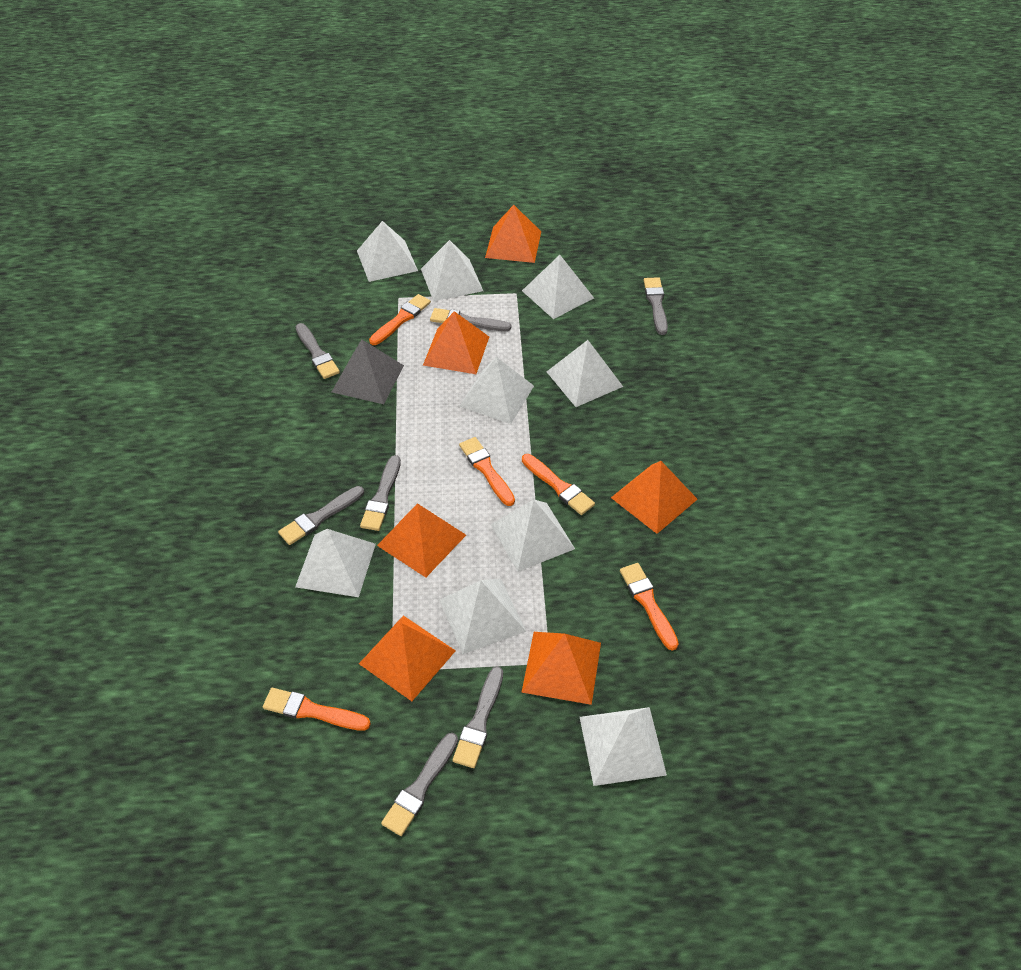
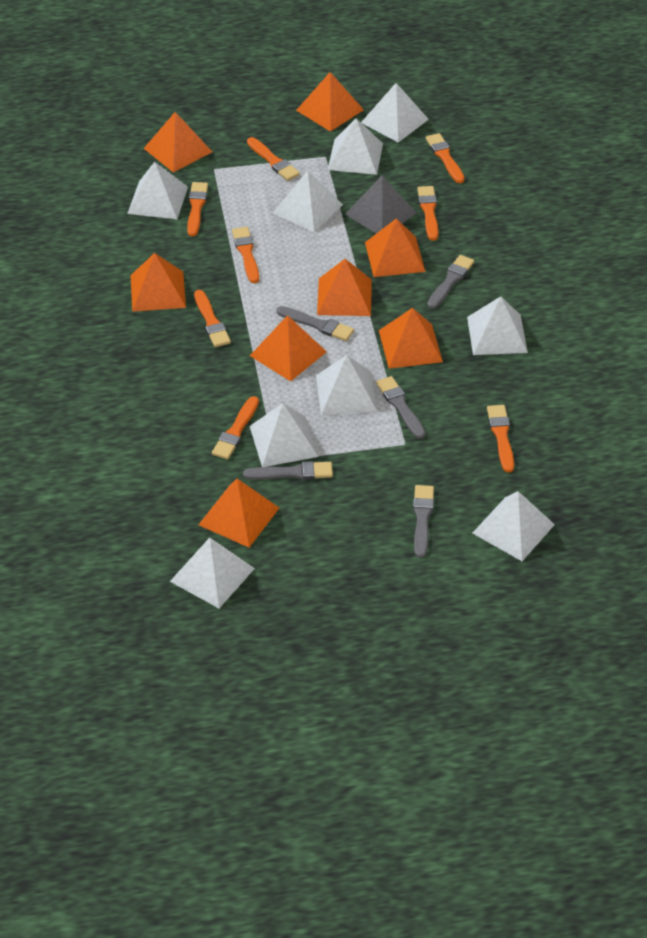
grey brush: [278,486,364,545] [295,323,340,379] [360,455,401,531] [381,733,458,836] [430,308,511,331] [453,666,503,768] [644,277,668,335] = 7 -> [243,461,333,480] [277,306,354,341] [376,376,425,439] [413,485,434,558] [427,255,474,309] = 5
orange brush: [263,688,371,731] [369,294,431,345] [459,437,515,506] [522,454,595,515] [620,563,679,651] = 5 -> [187,182,208,236] [194,290,231,347] [212,396,259,460] [232,227,259,283] [247,137,300,181] [417,186,439,241] [426,133,465,183] [487,405,514,473] = 8
orange pyramid: [359,615,456,701] [377,503,466,577] [423,311,489,374] [485,205,541,263] [521,632,601,705] [611,461,698,534] = 6 -> [130,253,186,312] [143,112,212,173] [198,479,279,548] [250,315,327,381] [296,72,364,132] [317,259,372,316] [365,218,425,277] [379,308,443,369] = 8

